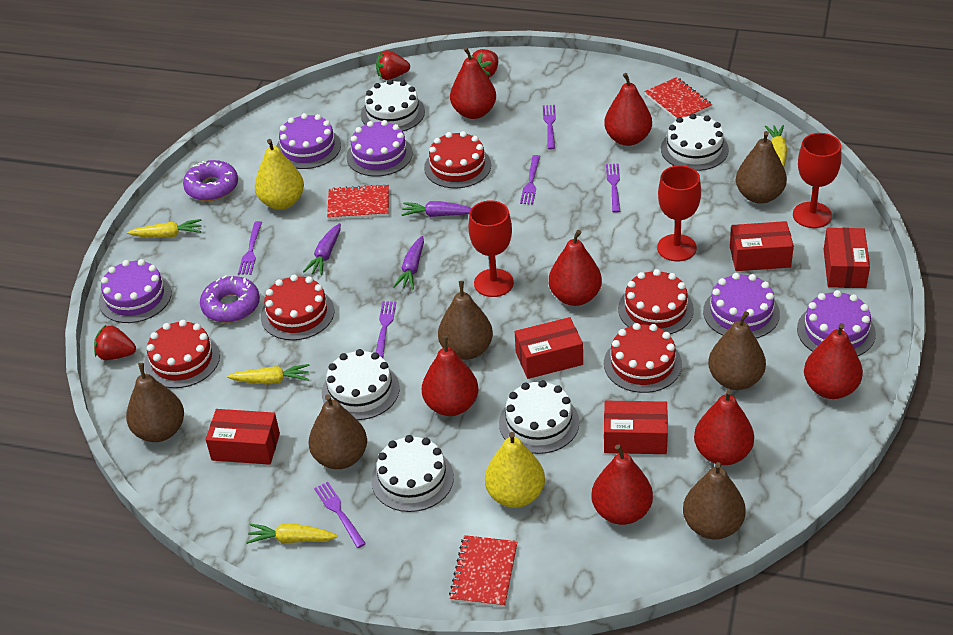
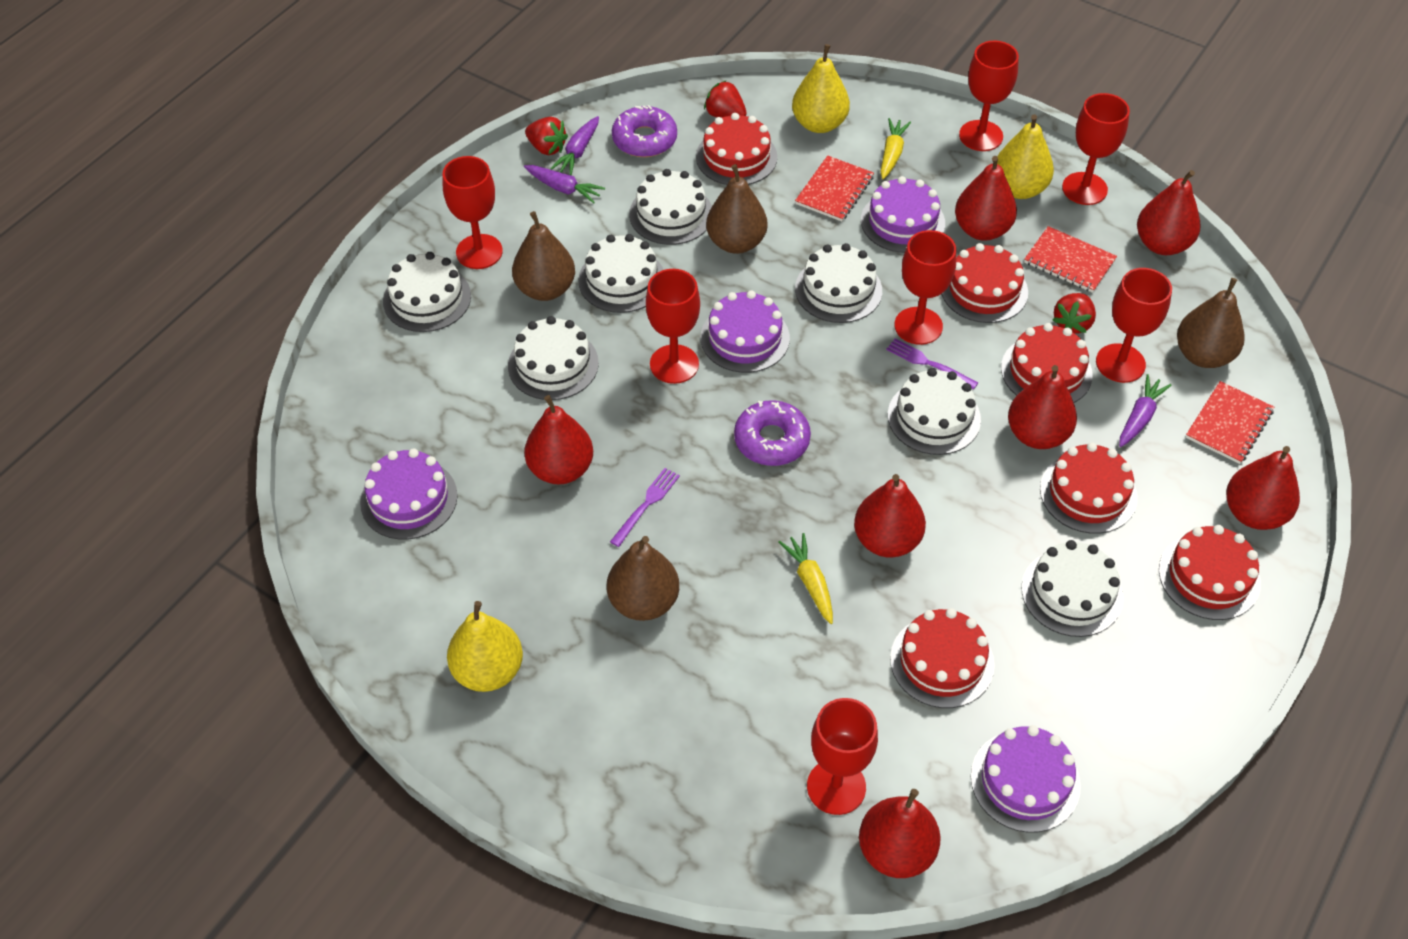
brown pear: [126,363,184,442] [309,394,367,469] [438,281,493,360] [683,462,746,539] [708,311,766,390] [736,131,787,204] = 6 -> [512,211,575,301] [607,536,679,621] [706,164,767,254] [1177,278,1245,368] = 4
purple cake: [99,259,172,323] [276,113,341,169] [346,120,413,176] [703,273,780,338] [797,290,876,356] = 5 -> [360,448,458,540] [701,290,790,373] [861,176,945,253] [971,725,1081,833] = 4
purple fork: [238,221,262,275] [314,482,366,548] [376,301,396,358] [520,155,540,205] [543,105,556,150] [606,164,620,213] = 6 -> [610,468,680,547] [886,339,978,390] = 2
red box: [206,409,280,465] [515,317,583,379] [604,401,668,454] [730,221,794,271] [823,228,870,288] = 5 -> none = 0
red cake: [144,320,220,388] [261,275,334,340] [424,131,491,188] [604,323,682,393] [618,269,694,334] = 5 -> [696,113,777,185] [890,608,995,708] [941,243,1028,323] [1001,323,1093,403] [1040,442,1137,534] [1159,525,1261,620] = 6
red goblet: [468,200,514,297] [657,165,701,261] [793,133,841,228] = 3 -> [443,156,503,269] [646,269,700,384] [807,698,878,815] [894,230,956,345] [959,41,1019,151] [1062,93,1130,205] [1096,268,1172,383] = 7
white cake: [322,349,400,420] [361,79,425,131] [371,435,454,512] [499,380,579,454] [661,114,729,171] = 5 -> [383,252,471,332] [508,316,599,400] [578,234,663,313] [629,169,712,245] [795,243,882,323] [888,368,981,455] [1021,540,1123,637] = 7
yellow carrot: [127,219,202,238] [227,364,309,384] [246,524,338,544] [765,125,787,167] = 4 -> [779,533,833,624] [880,118,911,179] = 2
yellow pear: [255,139,304,210] [485,432,545,508] = 2 -> [447,601,523,692] [792,44,850,133] [997,114,1054,199] = 3

